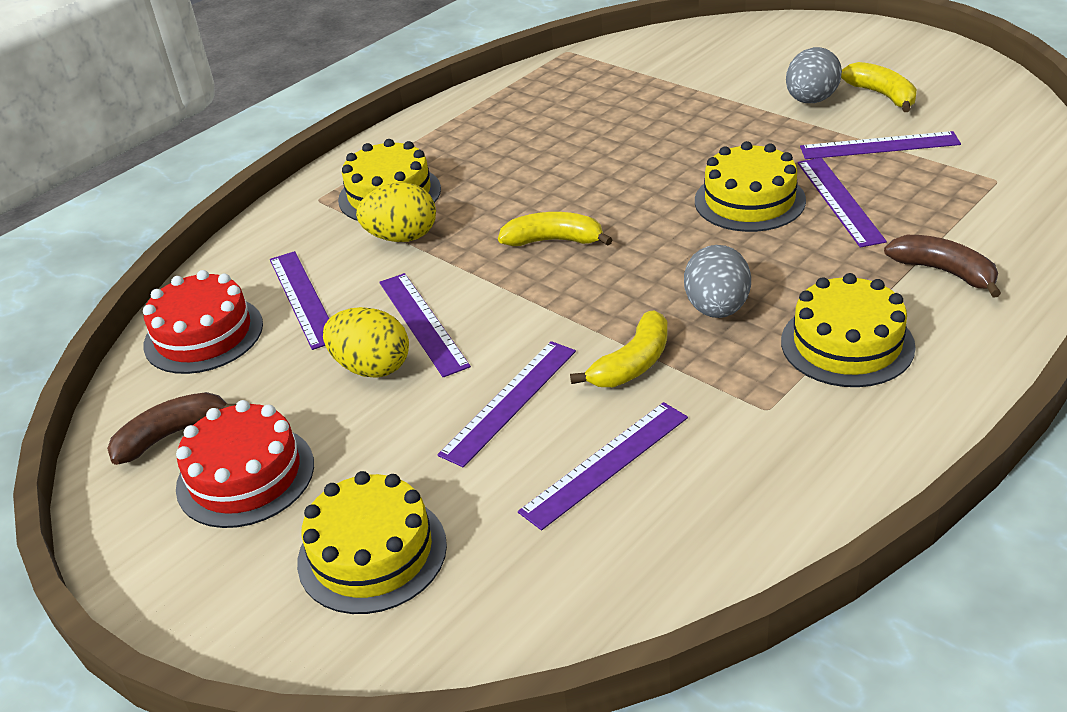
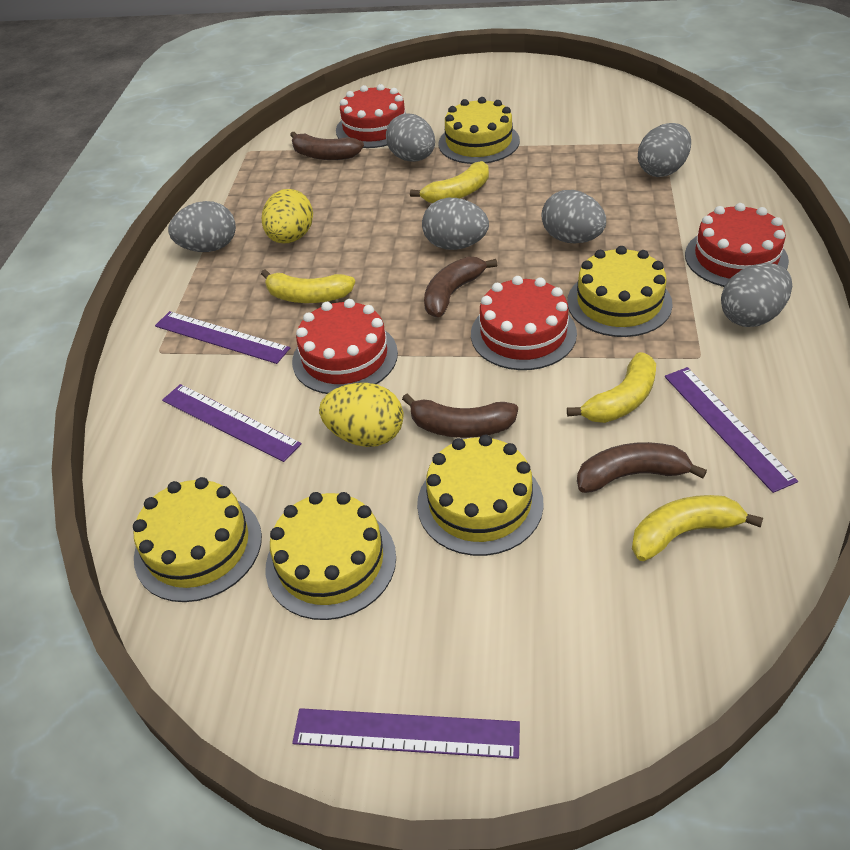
brown banana: [107,392,236,465] [884,235,1001,298] = 2 -> [290,132,364,160] [402,394,518,438] [424,257,497,317] [577,442,707,493] = 4
grey egg: [684,245,751,318] [786,47,842,103] = 2 -> [168,201,236,252] [386,113,435,162] [422,198,489,250] [541,190,606,243] [638,123,691,177] [721,263,792,327] = 6
purple ruler: [270,251,329,350] [379,273,471,378] [437,341,576,467] [518,402,688,530] [797,158,887,248] [800,131,961,159] = 6 -> [155,311,290,364] [162,384,302,462] [292,708,520,759] [665,367,798,493] = 4
red cake: [143,270,263,374] [176,400,314,528] = 2 -> [292,299,398,394] [336,84,406,148] [471,276,577,370] [685,203,789,287] = 4
yellow banana: [498,212,613,246] [570,311,668,387] [841,62,917,112] = 3 -> [261,269,355,303] [410,161,489,203] [567,352,656,423] [632,495,763,561] = 4
yellow cake: [297,471,447,614] [338,139,441,221] [695,141,806,232] [781,273,916,387] = 4 -> [133,477,262,602] [266,492,396,620] [417,435,544,556] [439,97,520,164] [567,246,673,337] = 5

